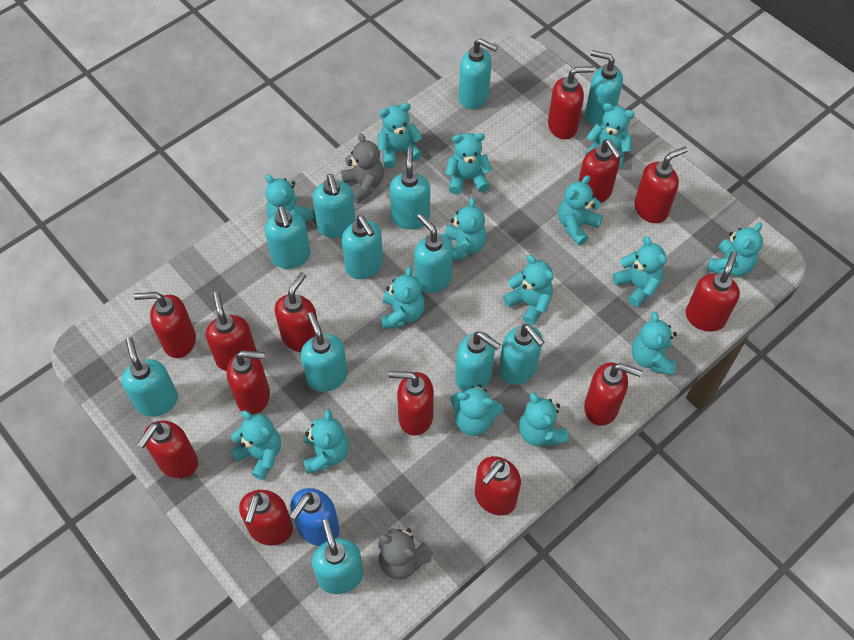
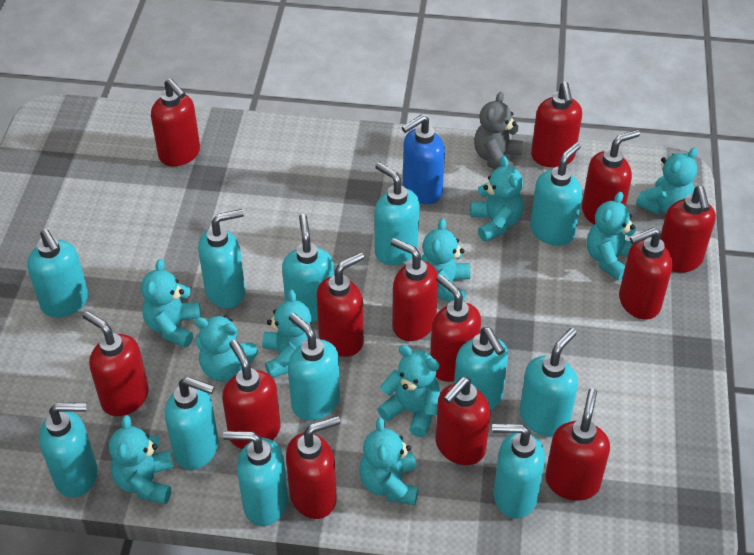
grey teddy bear: [341,133,384,203] [378,528,433,580] = 2 -> [474,92,523,170] = 1
turquoise teddy bear: [230,410,281,480] [265,174,314,222] [303,409,349,474] [378,103,422,168] [381,266,425,330] [444,198,486,261] [445,133,492,194] [451,384,504,436] [503,255,554,325] [519,392,569,447] [558,175,603,246] [585,103,634,169] [612,236,666,307] [632,312,677,375] [707,223,763,276] = 15 -> [109,415,174,504] [141,259,201,348] [194,315,258,382] [262,290,314,378] [359,418,418,505] [377,345,441,437] [421,218,470,302] [470,156,523,242] [587,192,636,281] [636,148,698,214] = 10

